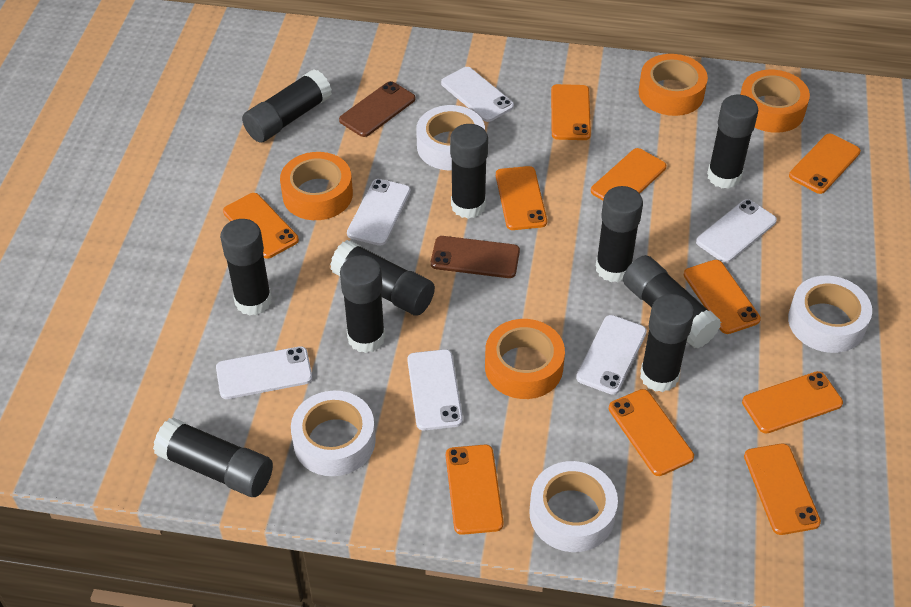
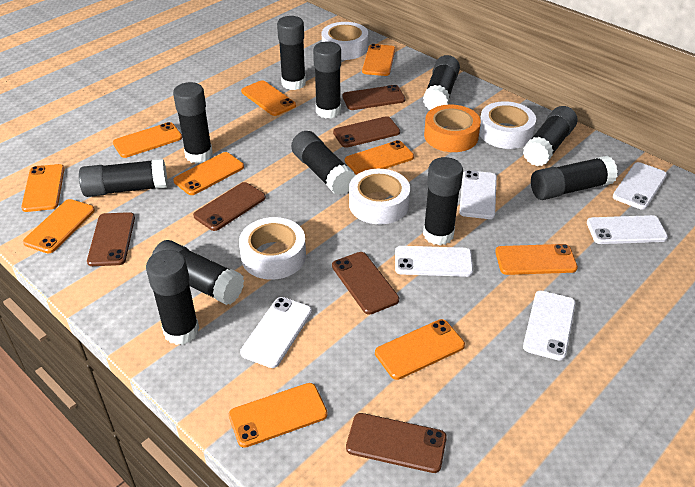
black glue stick: [153,418,273,497] [220,219,272,316] [242,69,332,143] [330,240,435,316] [340,255,385,353] [450,124,488,219] [596,186,643,282] [623,255,721,348] [640,294,694,392] [707,95,758,189] = 10 -> [79,159,168,197] [146,250,199,345] [152,240,244,305] [173,82,213,163] [277,16,306,90] [291,131,356,195] [313,41,341,118] [423,55,460,110] [423,157,463,245] [523,106,578,166] [531,156,618,200] = 11
brown phone: [339,81,415,137] [431,236,520,278] = 2 -> [87,212,135,266] [193,182,266,231] [332,252,399,315] [333,116,400,148] [342,85,406,110] [346,413,447,473] = 6
orange tape: [280,152,353,220] [485,319,565,399] [639,54,708,116] [740,70,810,133] = 4 -> [424,104,481,152] = 1

